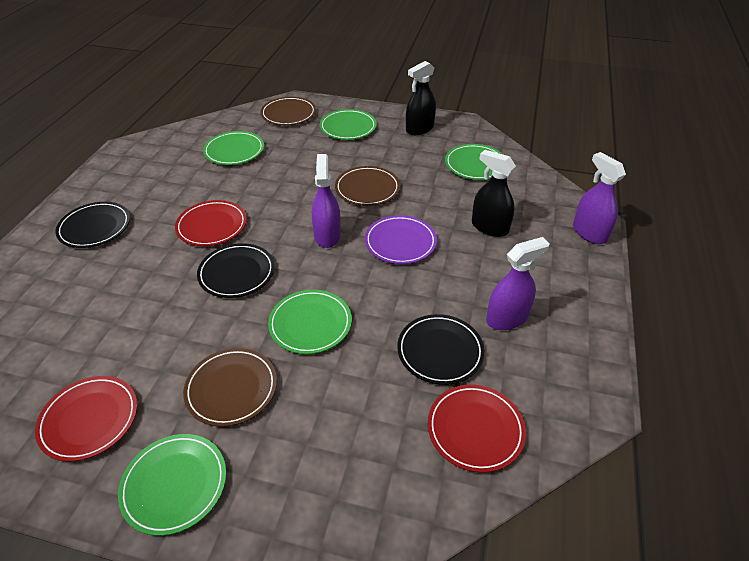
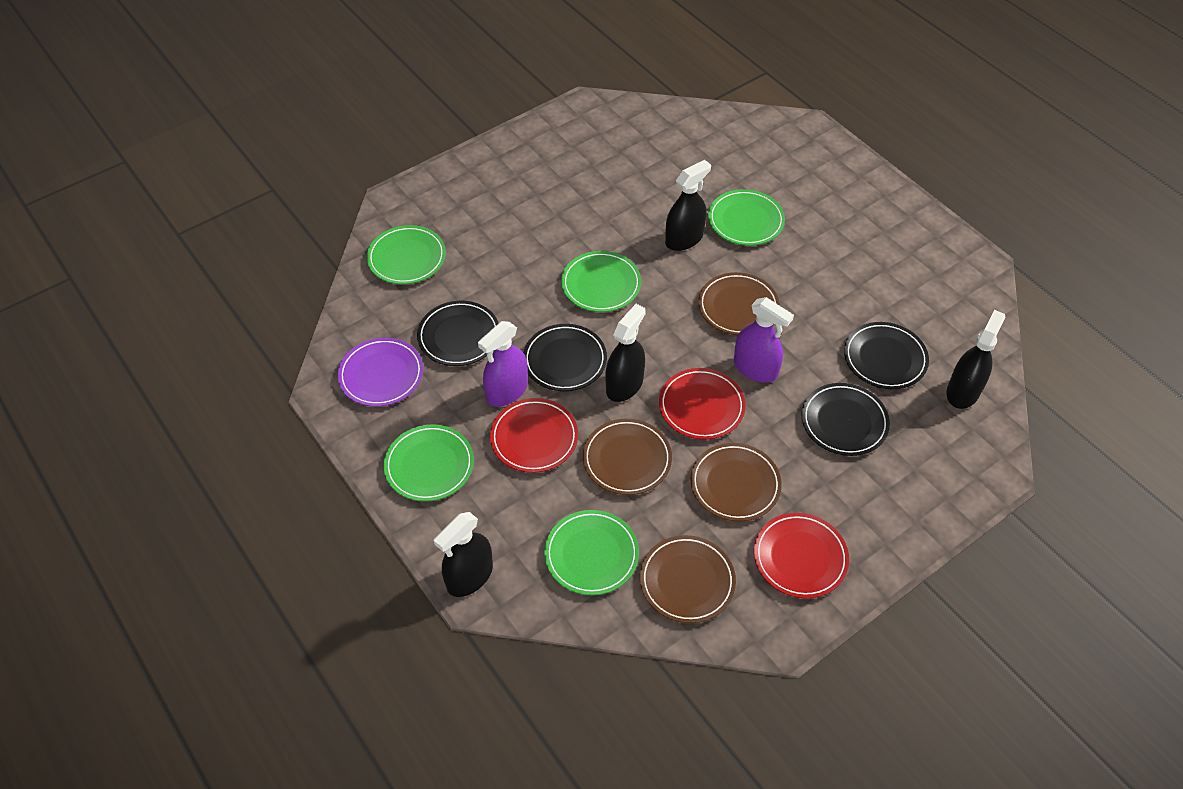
black plate: [55,202,130,248] [197,243,275,298] [397,314,485,385] = 3 -> [417,301,498,366] [523,324,607,391] [802,383,890,456] [844,322,929,389] = 4
black spray bottle: [406,61,436,135] [472,150,516,237] = 2 -> [434,512,493,597] [606,304,646,402] [665,160,711,251] [946,310,1005,409] = 4
brown plate: [183,348,277,427] [261,97,316,125] [335,166,400,206] = 3 -> [583,419,672,495] [640,535,736,623] [690,443,782,522] [698,272,780,335] = 4
purple spray bottle: [312,154,341,248] [486,237,550,330] [573,152,626,244] = 3 -> [478,321,528,407] [734,297,794,383] = 2

